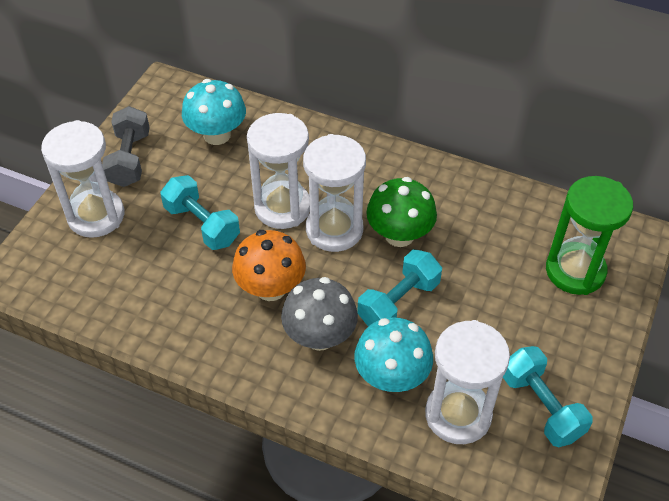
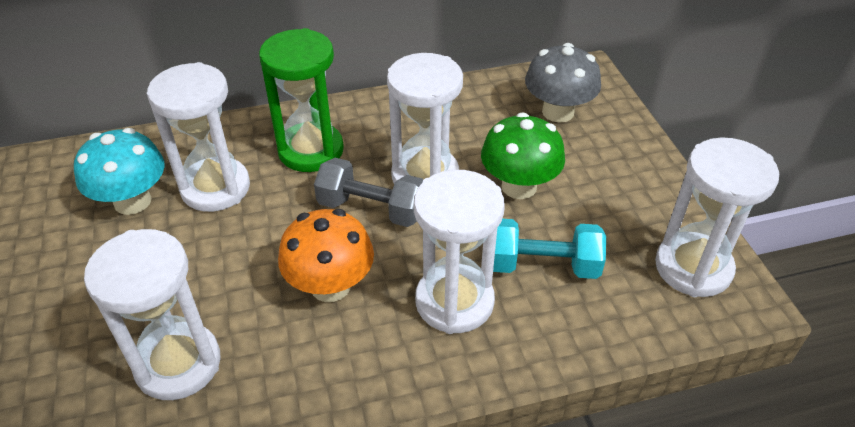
turquoise dumbbell: [161,175,240,250] [357,250,442,327] [503,346,593,447] = 3 -> [493,219,606,279] = 1
turquoise mushroom: [182,79,246,145] [354,317,433,392] = 2 -> [74,128,165,215] = 1
white hourglass: [41,120,124,238] [247,113,310,229] [303,134,366,252] [425,320,510,444] = 4 -> [84,229,221,400] [147,62,250,212] [387,53,463,183] [414,170,505,334] [655,137,779,297] = 5

